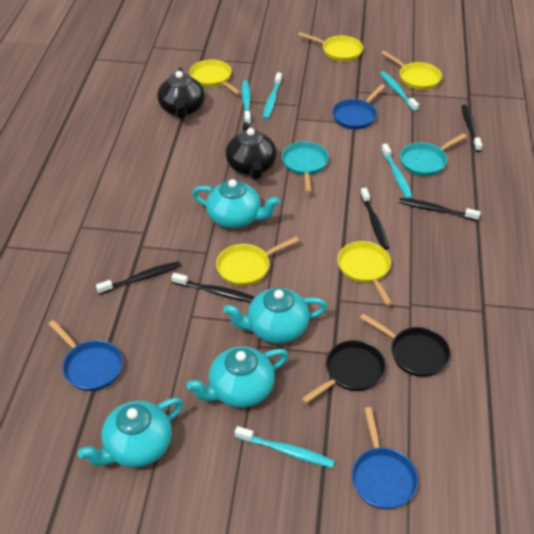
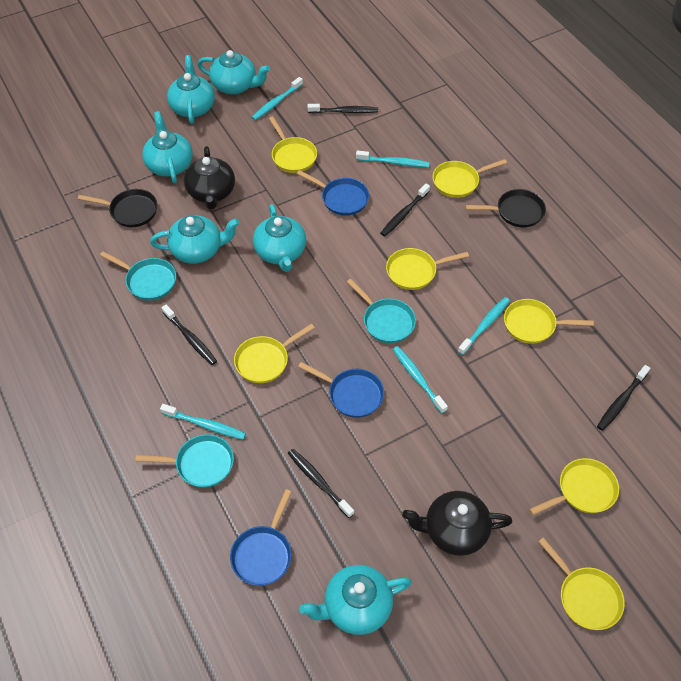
turquoise pan: [282,142,329,193] [400,133,467,176] = 2 -> [100,251,176,300] [135,434,234,488] [347,279,416,343] = 3
turquoise teapot: [78,398,183,468] [187,346,288,408] [192,179,280,229] [224,288,327,344] = 4 -> [142,111,193,183] [150,215,240,264] [167,55,215,124] [197,50,270,94] [253,204,306,272] [299,565,412,635] = 6
yellow pan: [190,59,241,95] [216,236,299,286] [298,32,363,61] [338,241,393,306] [381,51,442,90] = 5 -> [234,324,315,383] [269,117,317,173] [386,248,469,290] [433,159,507,198] [504,299,594,344] [529,458,619,515] [538,537,625,630] = 7

